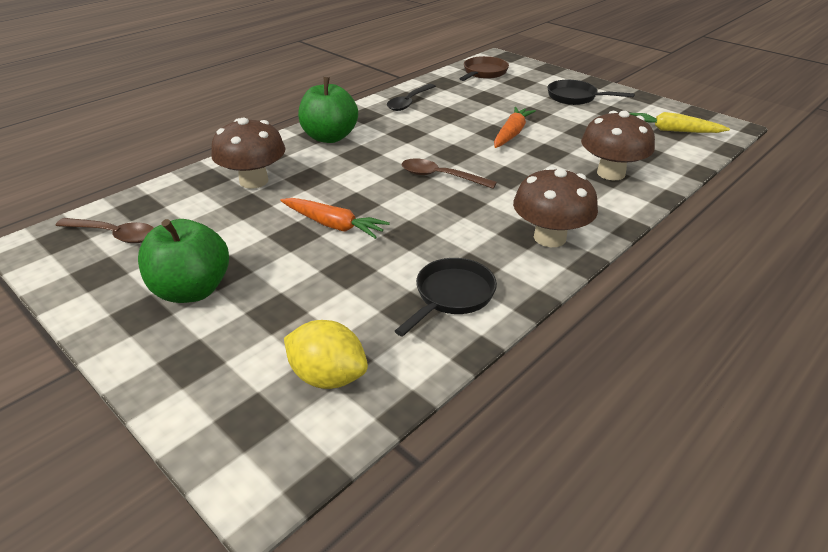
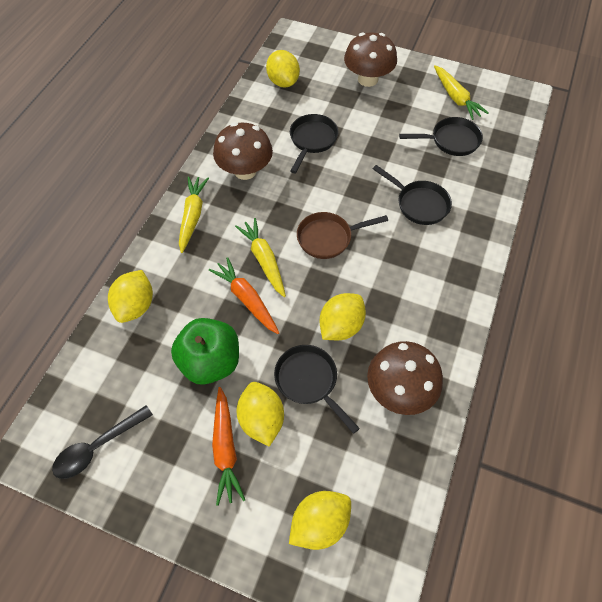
black pan: [395,258,497,336] [548,80,635,105] = 2 -> [274,345,360,434] [290,114,338,173] [373,165,452,225] [399,117,483,156] = 4
brown spoon: [55,218,154,243] [401,159,497,189] = 2 -> none = 0
green apple: [138,219,229,303] [298,77,358,143] = 2 -> [171,318,239,385] = 1
yellow carrot: [630,112,730,133] = 1 -> [179,176,209,253] [235,218,286,297] [434,65,488,120] = 3
yellow lemon: [284,320,368,389] = 1 -> [108,270,153,323] [237,382,284,447] [266,50,300,87] [289,491,351,550] [320,293,366,340] = 5

